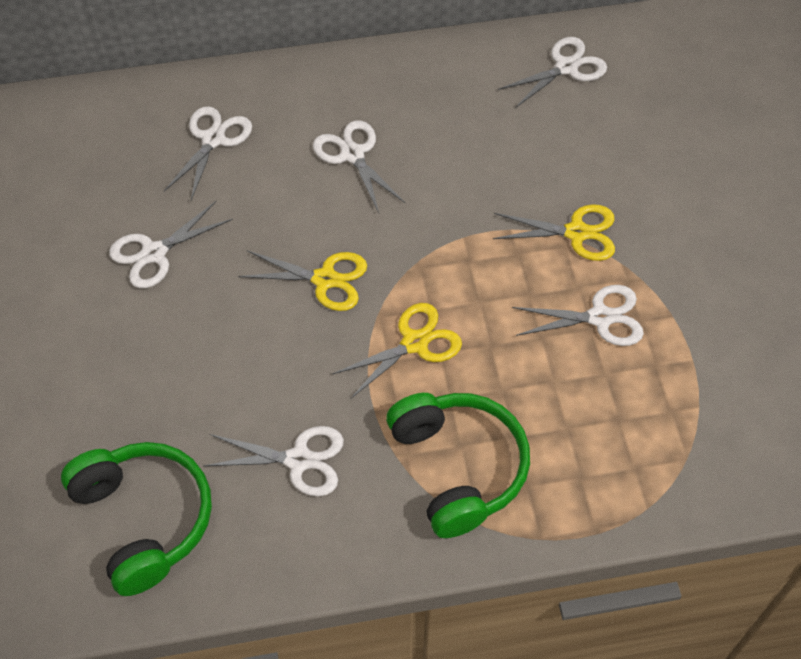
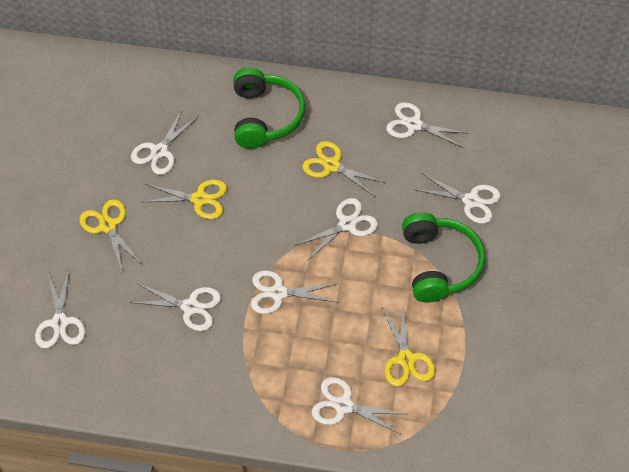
white scissors: [109,201,233,288] [164,106,252,200] [203,426,344,496] [313,120,405,213] [498,37,607,108] [512,285,644,346] = 6 -> [35,270,85,348] [130,283,221,331] [131,110,199,175] [251,270,339,314] [294,198,378,261] [312,377,406,434] [386,102,469,148] [414,173,501,224] = 8
yellow scissors: [238,250,367,311] [332,303,462,398] [493,204,615,261] = 3 -> [79,199,142,271] [143,180,227,219] [302,141,386,196] [382,304,435,386] = 4

